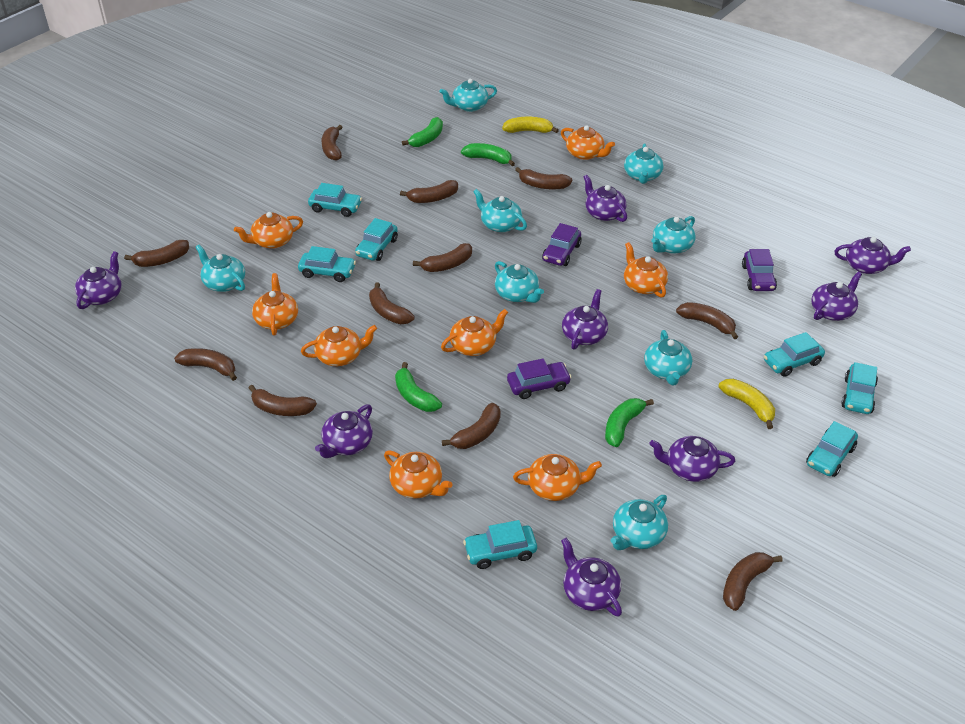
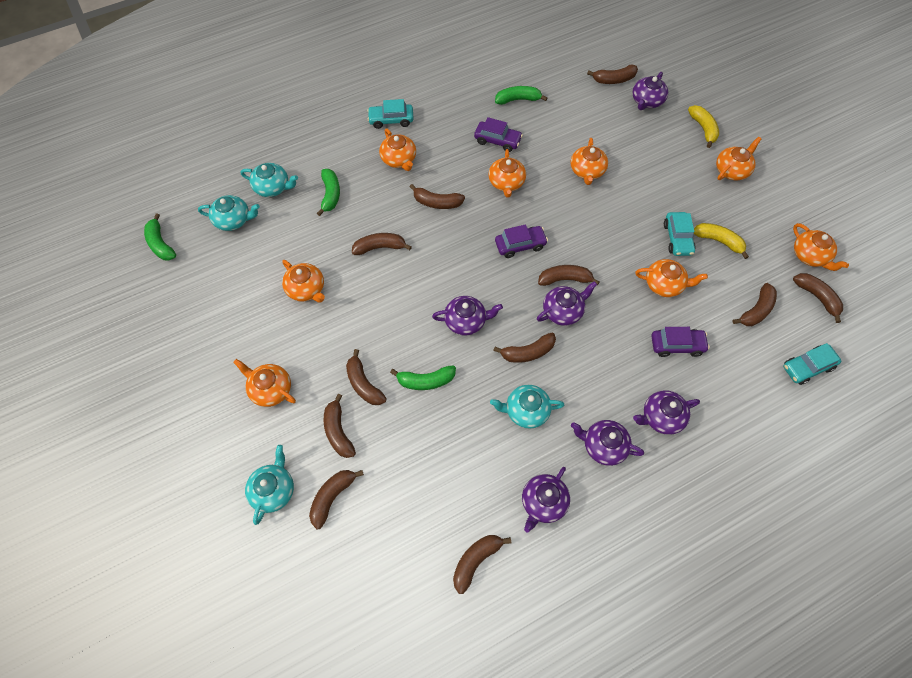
purple teapot: [75,251,121,309] [315,404,373,458] [561,538,622,617] [562,289,608,350] [584,175,627,222] [649,436,735,482] [811,272,862,321] [834,237,911,274] = 8 -> [432,296,503,336] [522,467,570,532] [537,281,597,326] [571,420,644,466] [632,72,668,110] [633,390,700,435] = 6
turquoise car: [298,246,356,282] [308,183,362,217] [355,218,398,261] [463,520,537,569] [764,332,825,377] [806,421,858,477] [841,362,878,414] = 7 -> [367,99,414,129] [664,212,696,256] [783,343,841,385] = 3
turquoise teapot: [196,245,245,292] [439,79,497,112] [473,189,527,232] [495,261,544,303] [611,495,668,550] [624,144,664,184] [644,330,692,385] [651,216,696,253] = 8 -> [198,195,260,231] [241,163,298,197] [245,445,294,525] [490,385,564,429] = 4

